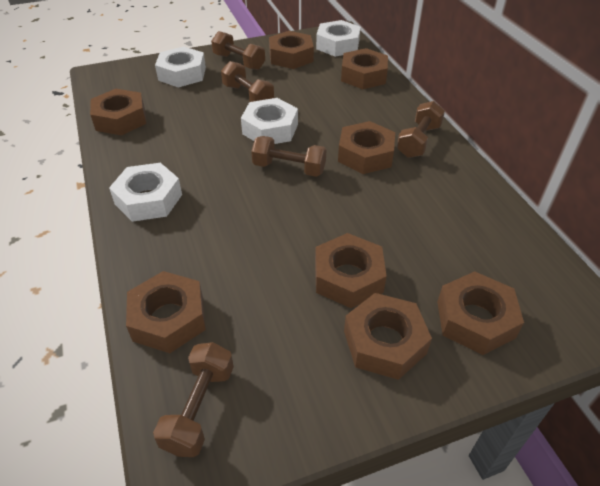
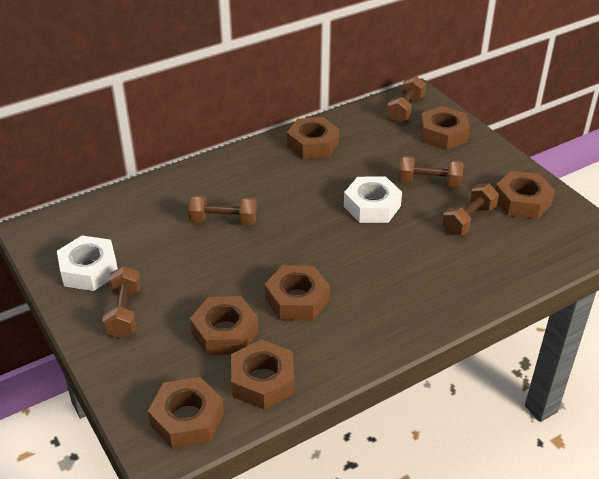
brown nut: [90,89,146,135] [126,271,206,353] [269,31,314,69] [315,233,387,308] [338,121,395,174] [341,48,388,89] [344,293,432,380] [437,271,524,355] = 8 -> [148,377,224,449] [190,296,259,355] [231,339,295,410] [265,265,330,321] [287,117,339,159] [420,106,470,150] [495,171,555,219] = 7
white nut: [109,163,182,222] [155,46,206,88] [241,98,298,144] [316,20,360,57] = 4 -> [57,235,118,291] [344,177,402,223] = 2

